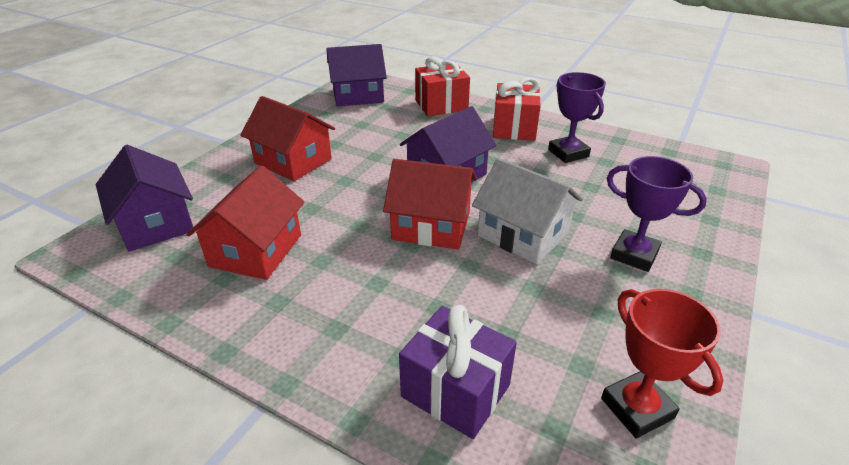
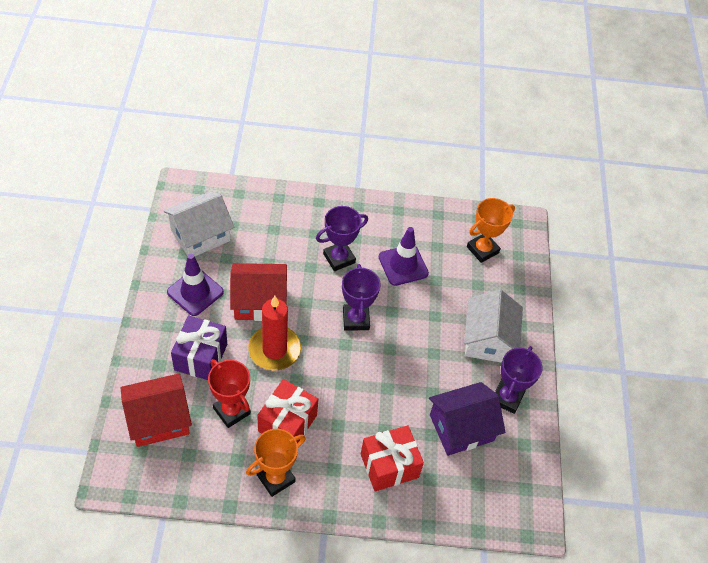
orange trophy: none = 0 -> [246,429,306,497] [467,198,515,263] = 2
purple house: [96,145,193,252] [326,44,387,107] [400,106,497,182] = 3 -> [429,382,505,456] = 1
purple traffic cone: none = 0 -> [167,254,224,316] [379,227,429,286] = 2
purple trophy: [548,72,606,163] [607,156,707,272] = 2 -> [316,206,368,271] [342,264,381,330] [495,346,542,414] = 3
red candle: none = 0 -> [248,296,301,370] = 1
red house: [187,165,304,280] [240,96,335,181] [383,159,477,250] = 3 -> [121,373,192,447] [230,263,287,321] = 2
white house: [472,158,583,264] = 1 -> [164,191,234,256] [464,289,523,363] = 2

